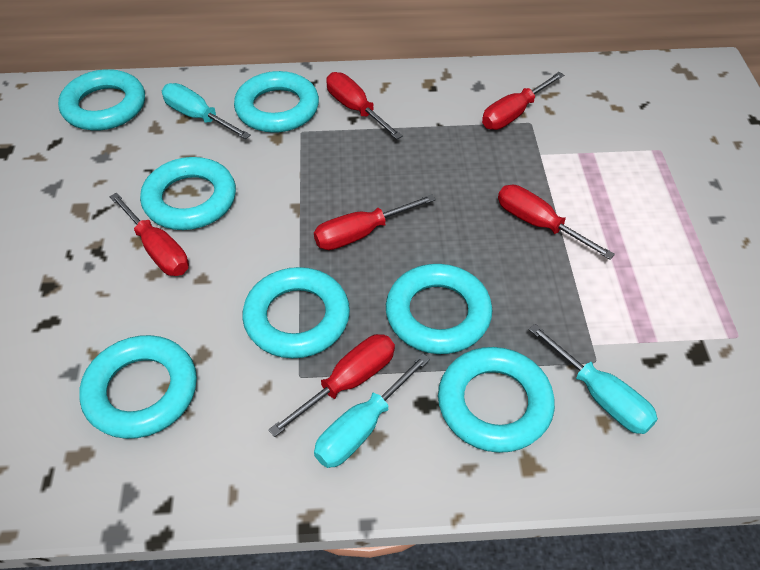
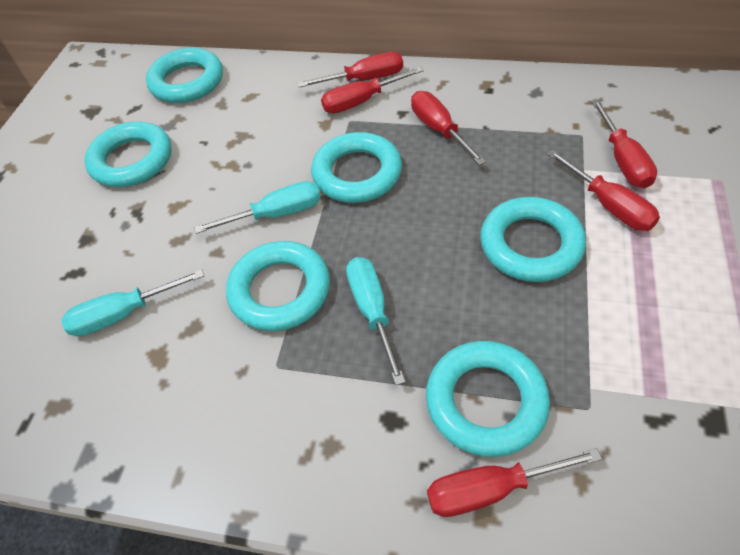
turquoise ring: [58,69,145,131] [79,335,197,439] [140,157,236,230] [234,71,319,133] [242,267,350,358] [386,264,492,354] [438,347,555,453] = 7 -> [84,121,172,187] [146,48,223,103] [226,241,330,331] [311,132,402,203] [426,341,550,457] [480,197,586,282] = 6

